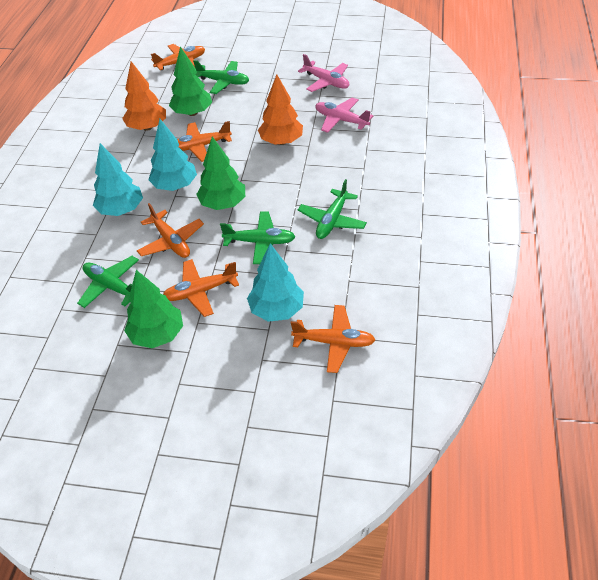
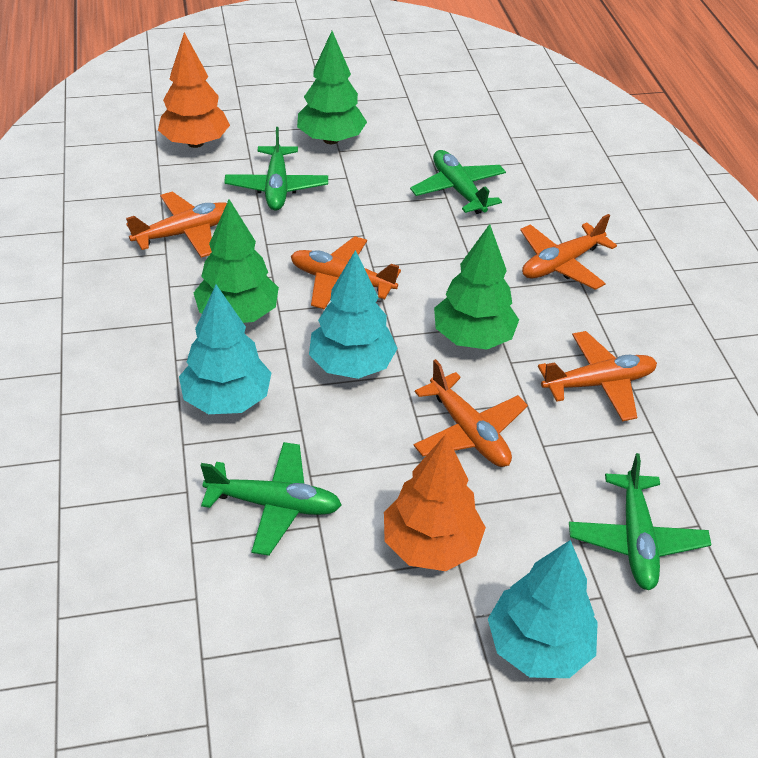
pink plane: [298,54,349,92] [315,98,373,133] = 2 -> none = 0

